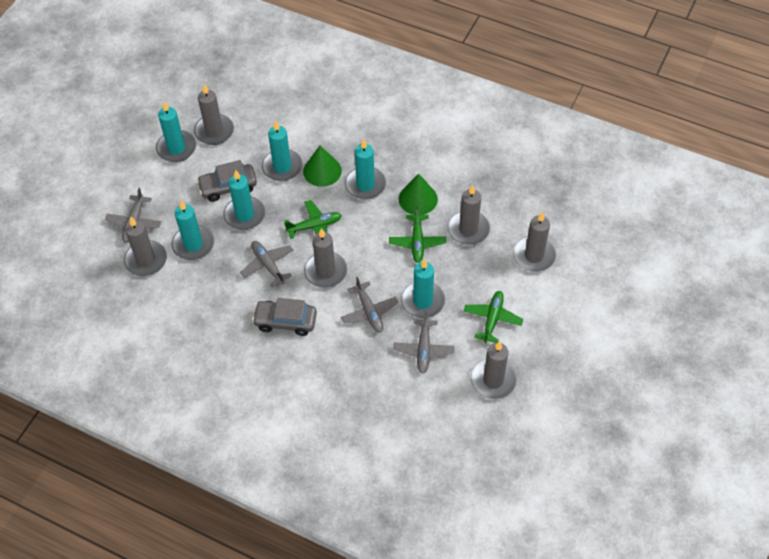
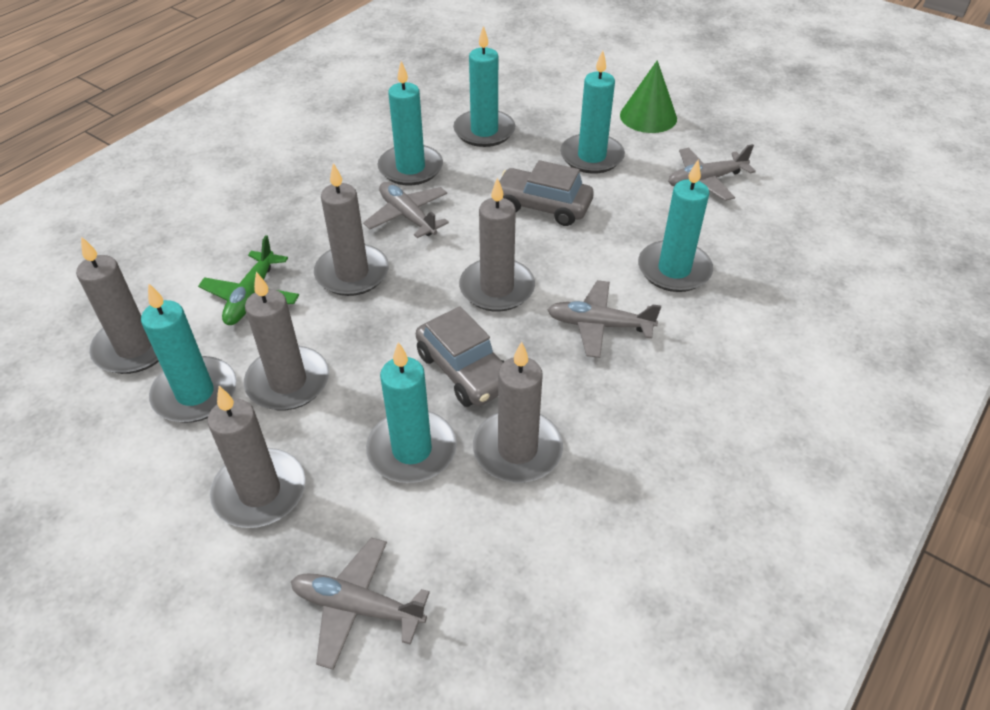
green cone: [303,146,342,187] [399,174,438,215] = 2 -> [620,60,677,133] = 1
green plane: [284,200,342,239] [389,206,446,263] [464,291,523,343] = 3 -> [198,235,299,325] = 1

